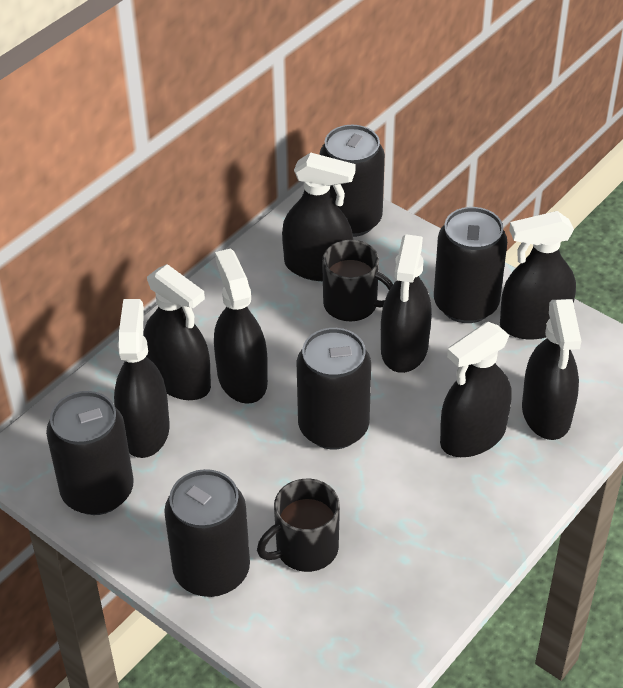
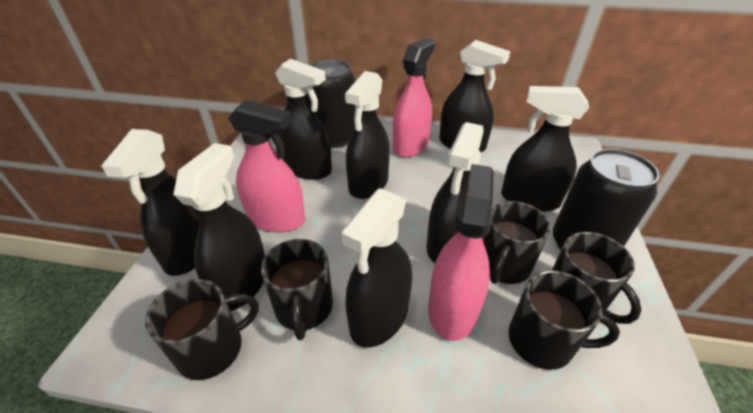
black can: [46,391,134,515] [164,469,250,597] [297,328,371,449] [319,125,385,237] [434,207,507,323] = 5 -> [307,59,356,148] [552,149,660,251] = 2
black mug: [257,479,340,572] [322,240,393,321] = 2 -> [145,279,259,380] [261,239,333,340] [482,201,551,284] [509,270,620,370] [552,232,642,324] = 5
pink spray bottle: none = 0 -> [228,100,305,232] [393,38,435,157] [428,164,494,341] = 3

